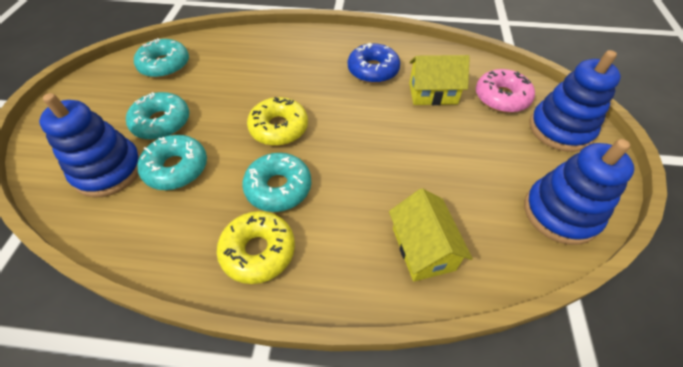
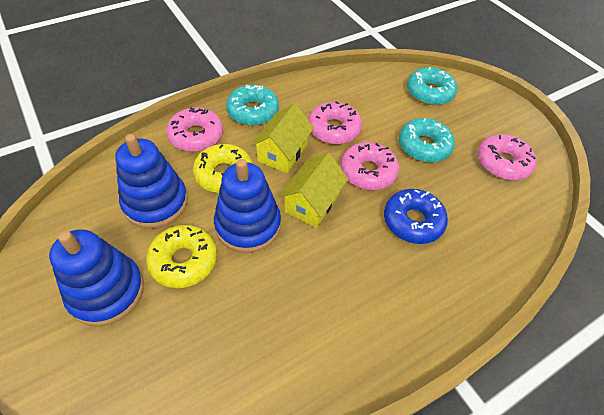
pink donut: [476,69,535,113] = 1 -> [166,107,223,152] [308,102,362,144] [341,142,399,190] [478,134,537,180] = 4
turquoise donut: [126,92,189,140] [134,38,189,78] [137,135,207,190] [242,153,311,212] = 4 -> [226,85,279,126] [399,118,455,162] [407,67,457,105] = 3

